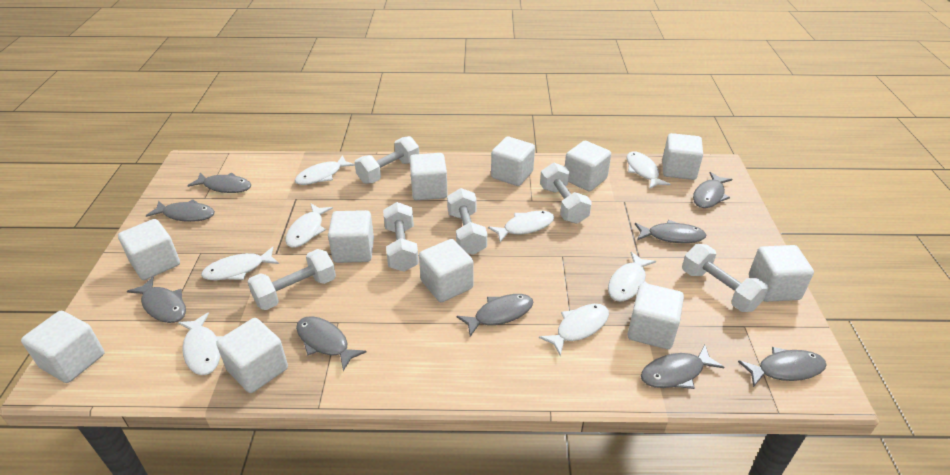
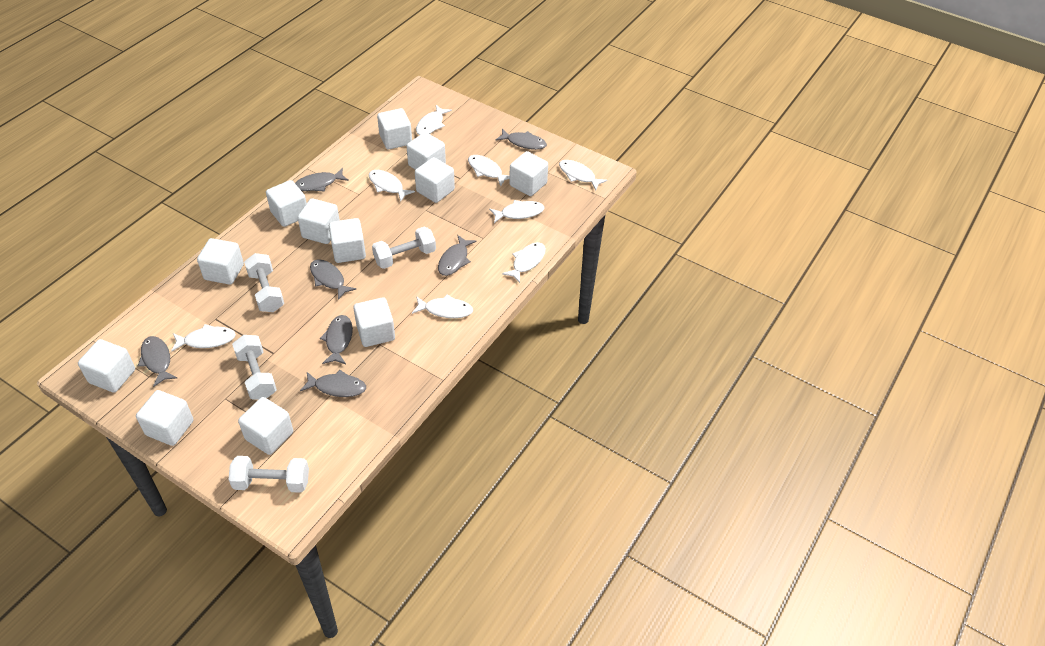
grey fish: [127,276,186,323] [146,199,215,222] [187,173,251,193] [296,316,366,371] [457,294,533,337] [635,220,706,243] [641,345,724,389] [693,172,732,208] [738,347,827,387] = 9 -> [138,336,177,387] [295,168,349,192] [300,370,366,397] [310,259,356,300] [320,315,353,364] [438,235,476,276] [495,129,547,150] = 7
white cube: [21,311,104,383] [118,219,180,280] [216,318,288,393] [328,210,374,263] [410,153,448,200] [419,239,473,302] [491,137,535,186] [565,141,611,191] [628,283,684,349] [663,133,703,180] [749,245,814,302] = 11 -> [78,339,135,393] [136,390,194,446] [197,238,244,285] [238,397,293,455] [266,180,307,227] [298,198,340,244] [329,218,366,263] [353,297,395,347] [377,108,412,149] [407,132,446,170] [415,157,455,203] [509,151,548,196] = 12
white dumbbell: [248,249,336,310] [354,136,419,184] [383,202,419,272] [447,188,487,255] [540,163,592,224] [682,244,768,312] = 6 -> [228,456,309,493] [232,335,277,400] [244,253,284,312] [372,227,436,269] = 4

